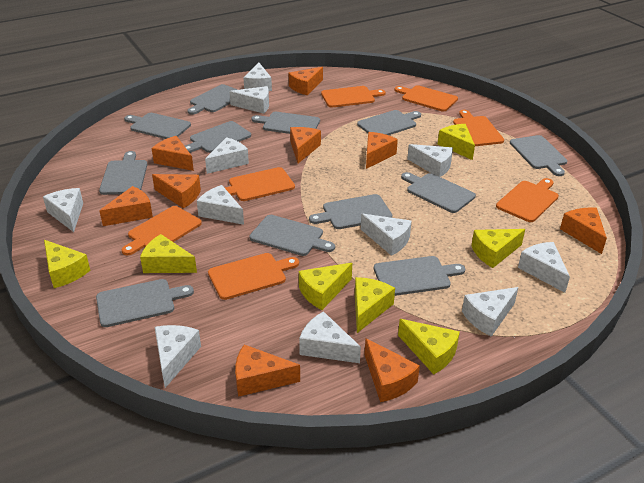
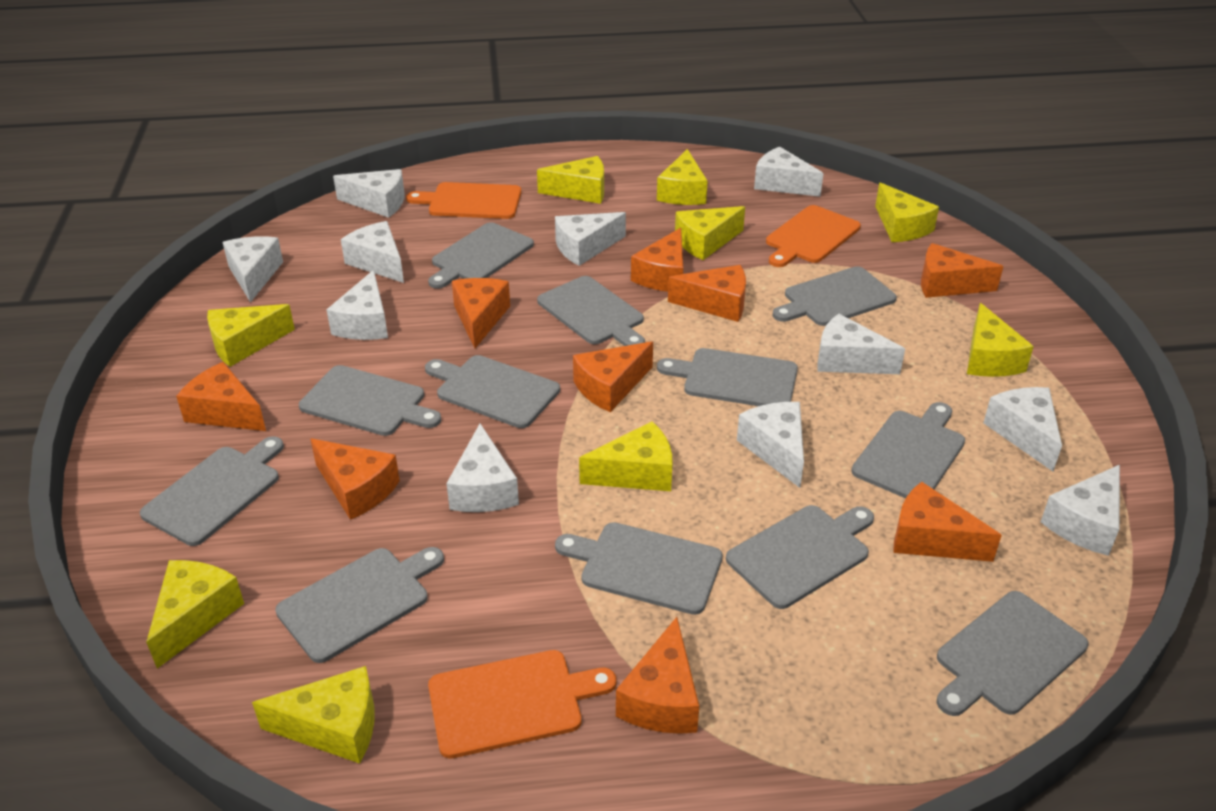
orange cutting board: [122,206,202,255] [208,253,299,300] [225,167,295,201] [321,86,386,108] [394,85,458,112] [453,110,504,146] [496,178,559,222] = 7 -> [406,182,521,219] [428,650,616,759] [766,205,861,267] = 3
yellow cheese: [44,240,90,288] [140,234,197,273] [299,263,352,310] [355,277,395,333] [398,319,460,374] [438,124,475,160] [471,229,525,268] = 7 -> [146,560,244,668] [207,304,295,367] [252,666,375,764] [537,156,604,204] [579,421,672,491] [657,149,708,205] [675,206,745,260] [875,183,939,242] [967,303,1034,377] = 9

